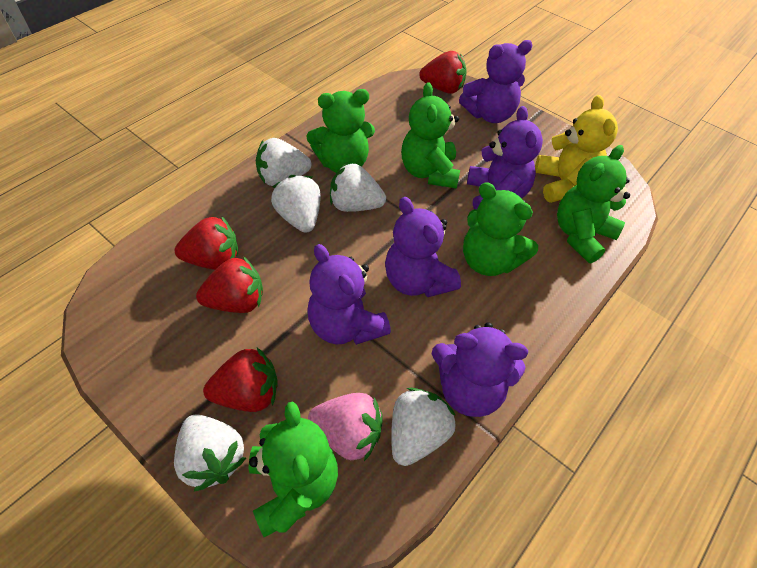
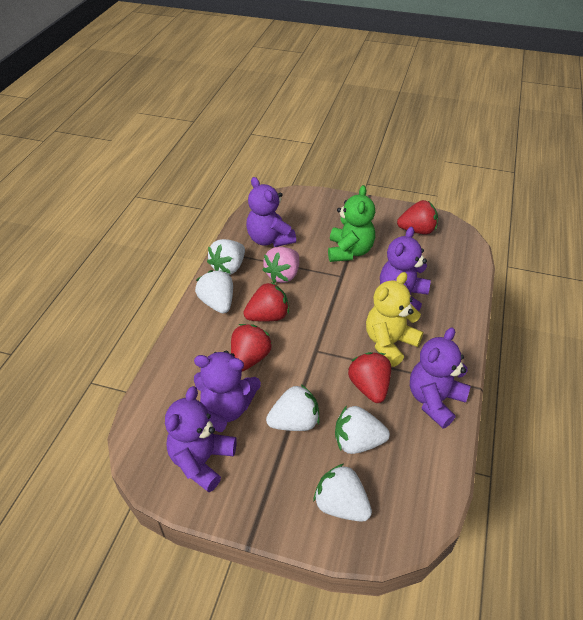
green teddy bear: [249,402,338,537] [306,89,375,173] [401,82,460,189] [463,182,538,276] [557,145,630,263] = 5 -> [328,185,375,262] = 1

